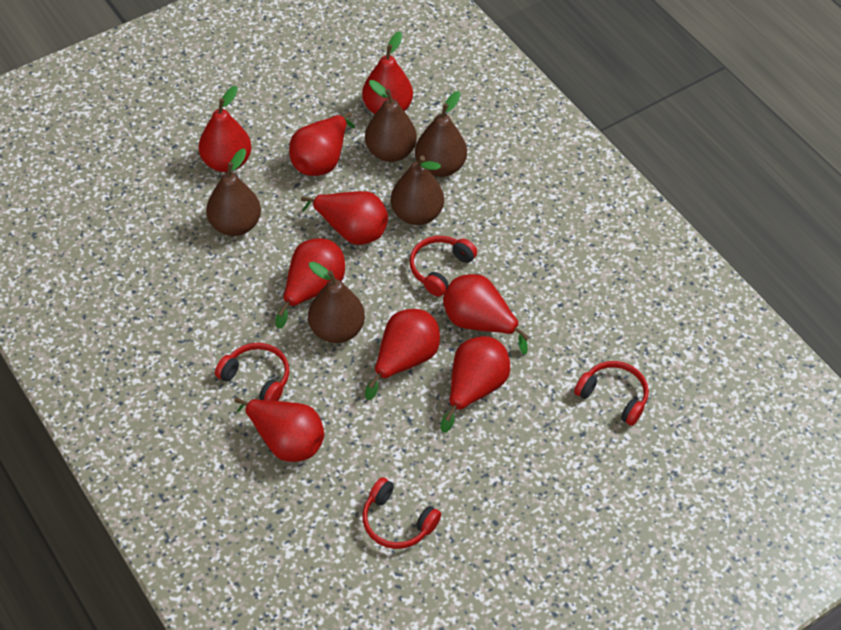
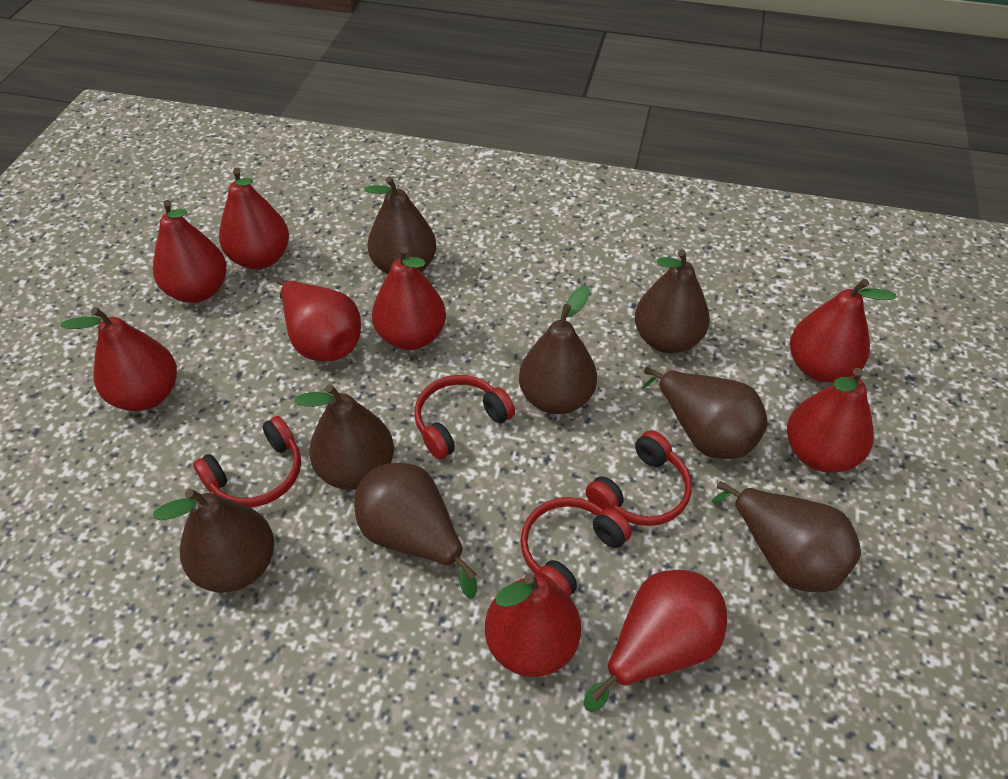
brown pear: [206,148,261,236] [308,262,365,343] [365,80,417,162] [391,156,444,225] [415,91,467,177] = 5 -> [153,488,274,593] [294,384,394,490] [354,463,477,599] [364,176,436,275] [519,285,597,414] [635,249,710,353] [641,367,768,459] [711,481,861,592] = 8

